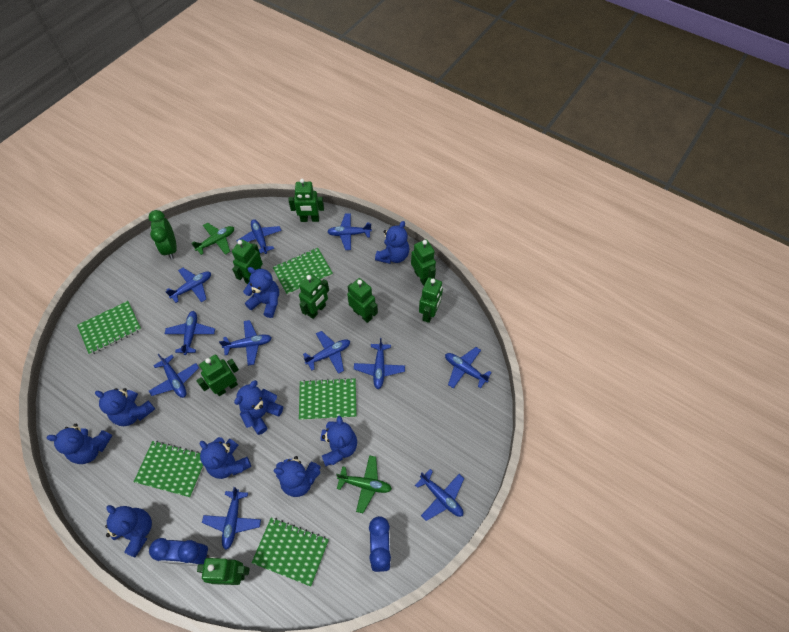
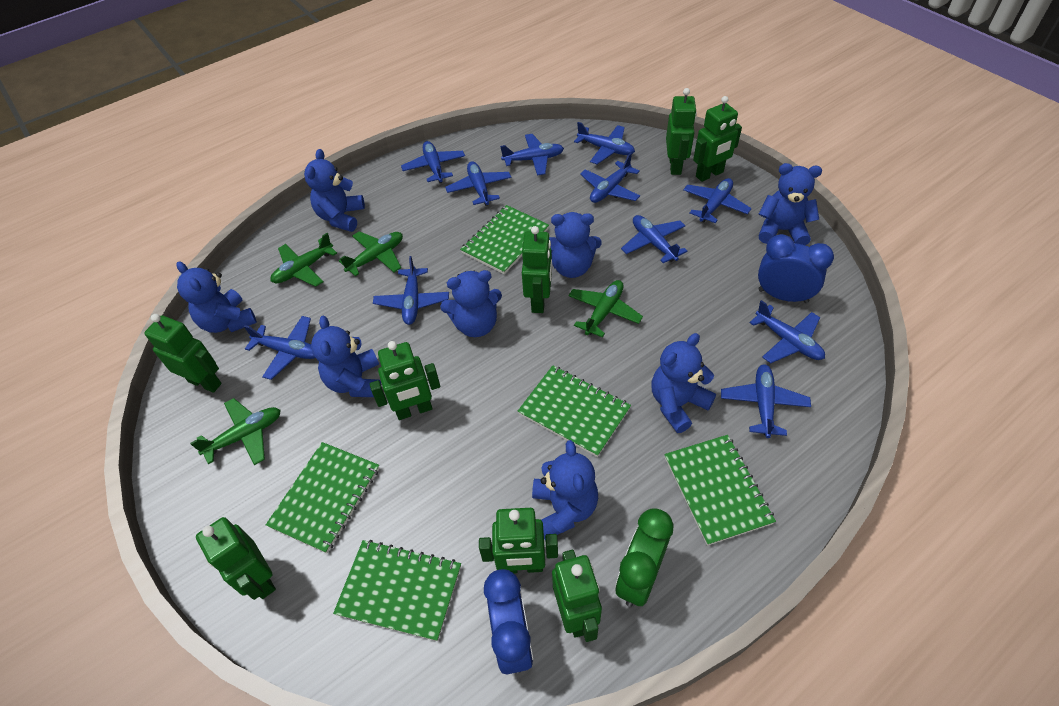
blue teddy bear: [47,424,113,464] [95,388,155,426] [105,505,152,557] [200,437,251,479] [234,380,283,435] [243,267,279,318] [274,456,321,497] [321,416,357,467] [375,221,409,264] = 9 -> [177,261,257,333] [304,149,365,232] [311,316,381,397] [440,270,502,337] [532,440,598,540] [549,212,602,278] [652,333,716,433] [759,163,822,245] = 8
green plane: [191,222,234,255] [336,455,392,513] = 2 -> [190,398,280,465] [271,233,337,287] [339,231,403,277] [568,280,643,338] = 4

